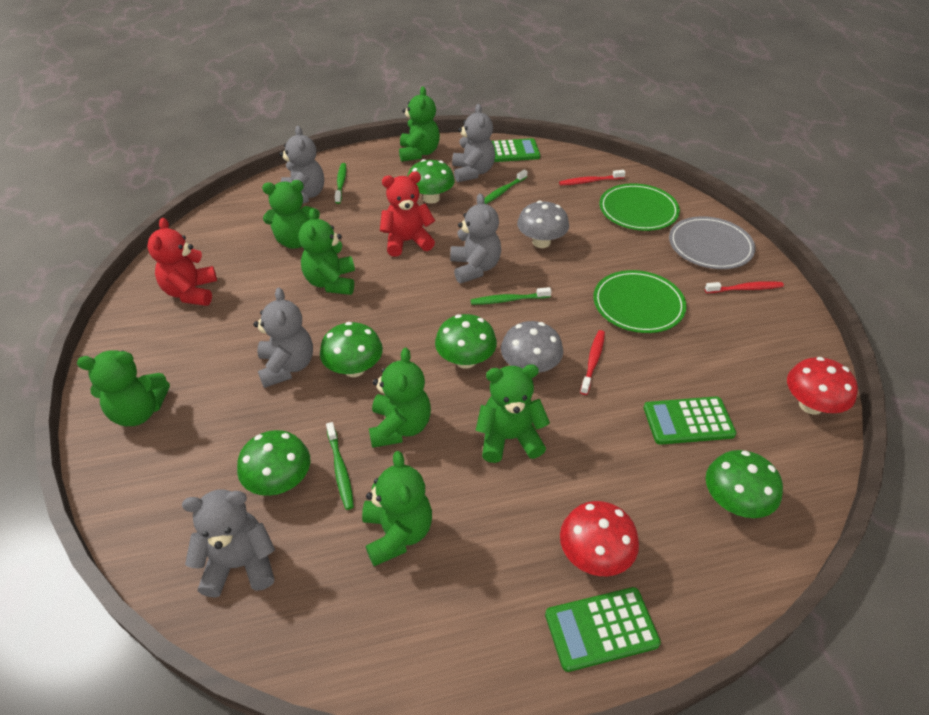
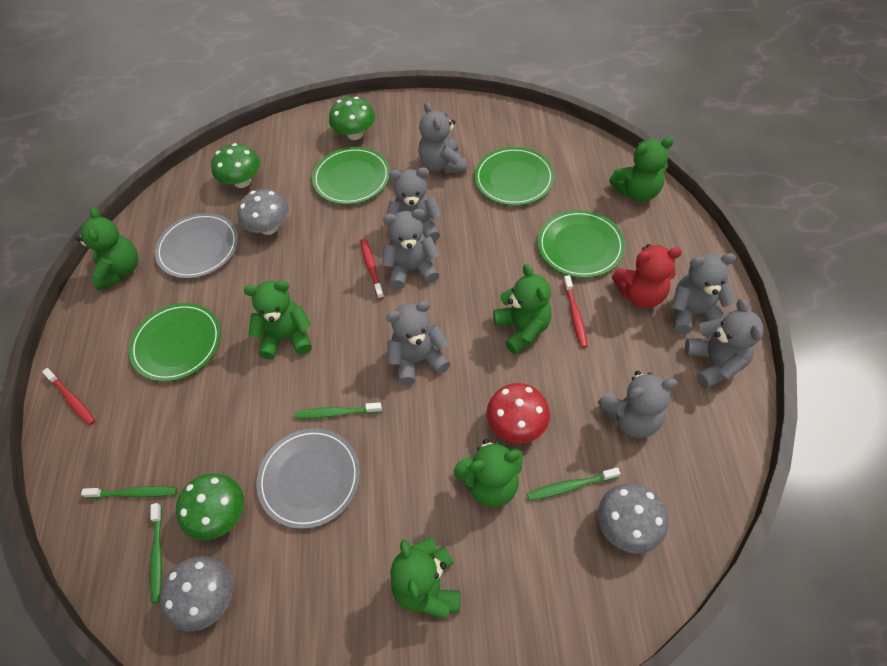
green calculator: [492,138,540,162] [545,587,661,672] [643,396,736,445] = 3 -> none = 0
green mushroom: [237,430,310,496] [320,322,383,377] [407,159,455,204] [435,314,497,369] [706,450,783,518] = 5 -> [176,474,244,540] [211,143,260,188] [329,97,375,140] = 3
green plate: [593,270,687,333] [599,183,680,231] = 2 -> [129,303,221,382] [312,147,390,204] [475,147,555,205] [538,210,625,278] = 4
green teddy bear: [77,350,170,426] [262,180,320,249] [299,208,355,295] [362,451,432,566] [369,348,431,448] [399,86,440,162] [476,364,550,463] = 7 -> [76,207,138,290] [244,281,312,359] [390,538,460,618] [453,439,523,507] [493,264,552,354] [609,137,674,202] = 6
grey mushroom: [501,321,563,373] [517,200,569,248] = 2 -> [160,556,233,632] [237,189,289,235] [598,483,669,553] = 3
grey plate: [669,216,755,269] = 1 -> [155,213,238,278] [256,428,360,529] = 2
grey teddy bear: [182,489,275,598] [253,288,313,388] [279,126,324,204] [450,193,501,283] [452,104,495,182] = 5 -> [382,209,440,289] [386,300,451,385] [387,167,442,242] [418,102,467,174] [598,371,678,438] [671,253,736,334] [685,299,764,389] = 7
red mushroom: [560,501,639,576] [787,357,858,415] = 2 -> [486,383,550,443] = 1
red teddy bear: [147,218,217,306] [380,171,435,257] = 2 -> [612,244,682,308] = 1

